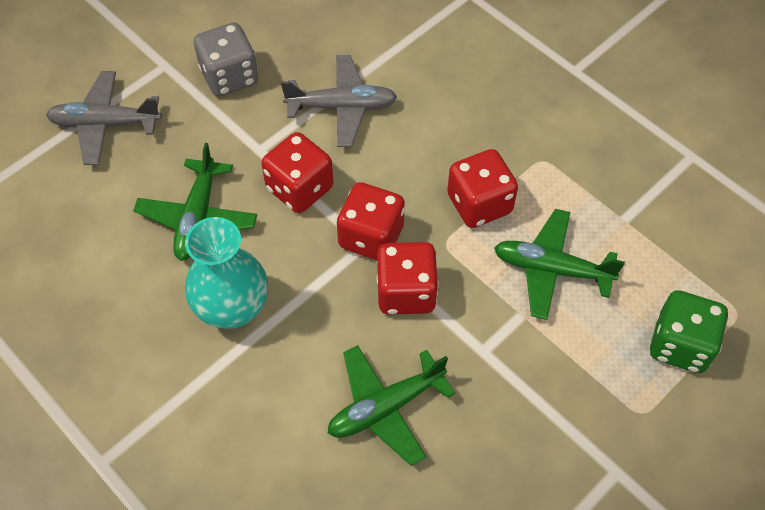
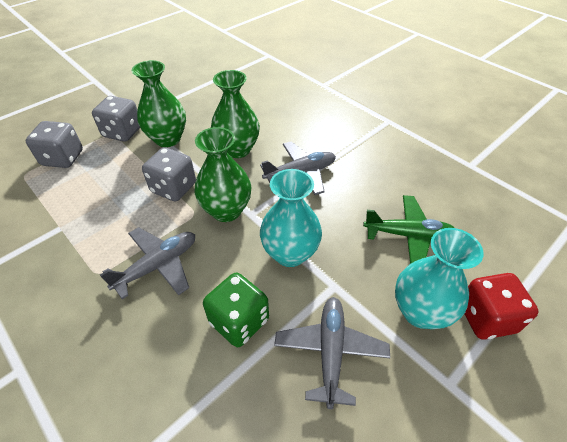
green plane: [133,143,257,261] [328,345,455,466] [494,209,625,320] = 3 -> [363,195,454,264] = 1
green vase: none = 0 -> [132,60,186,147] [194,127,251,222] [211,70,260,158] = 3
grey dice: [194,22,258,97] = 1 -> [26,121,83,168] [92,96,140,142] [142,147,196,202] = 3
grey plane: [46,71,162,165] [281,55,397,147] = 2 -> [100,227,195,299] [260,141,336,195] [274,297,390,409] = 3
red dice: [261,132,333,213] [337,182,405,260] [377,242,439,315] [447,149,518,228] = 4 -> [465,273,539,340] = 1
turquoise vase: [185,217,268,329] = 1 -> [260,169,322,267] [395,228,484,329] = 2

